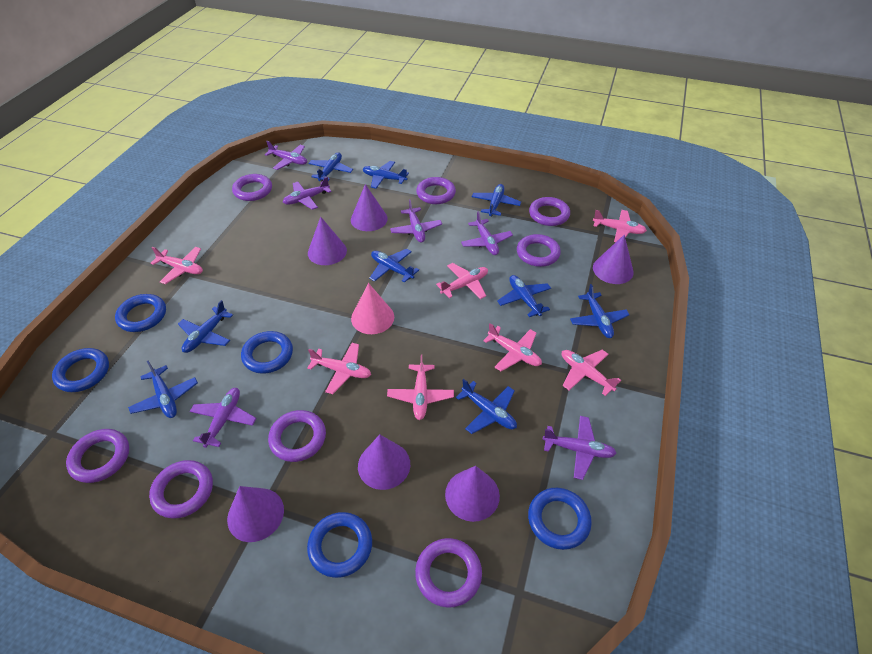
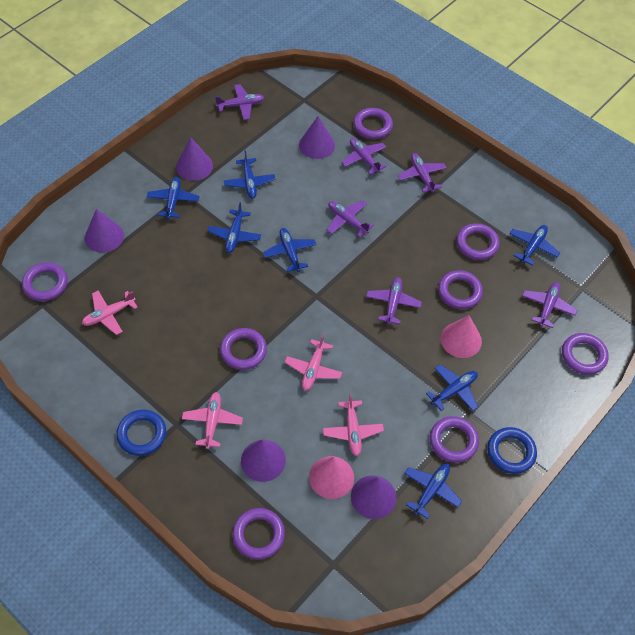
blue plane: [128,361,198,418] [178,300,233,353] [308,153,353,182] [363,161,409,189] [369,249,419,283] [456,379,517,434] [472,184,521,216] [497,275,551,317] [570,284,630,338] = 9 -> [147,177,200,219] [208,202,261,253] [224,151,275,199] [263,228,316,272] [404,464,462,519] [426,364,478,411] [509,225,560,266] = 7
blue ring: [52,348,109,392] [115,294,166,332] [241,331,293,374] [307,512,372,578] [528,488,592,550] = 5 -> [116,410,166,456] [487,427,537,474] = 2
pink cone: [351,283,394,334] = 1 -> [309,456,354,499] [441,315,482,358] = 2
pink plane: [151,247,203,284] [307,343,371,394] [387,355,454,420] [436,263,488,299] [483,323,542,371] [562,350,621,396] [593,210,647,242] = 7 -> [82,290,138,335] [182,392,243,449] [285,334,342,391] [323,393,384,456] = 4
purple cone: [227,486,284,542] [308,217,347,265] [351,184,388,231] [358,434,410,490] [445,466,500,522] [593,235,634,284] = 6 -> [85,209,124,253] [176,137,213,181] [241,439,286,482] [299,116,335,159] [351,475,397,519] = 5

